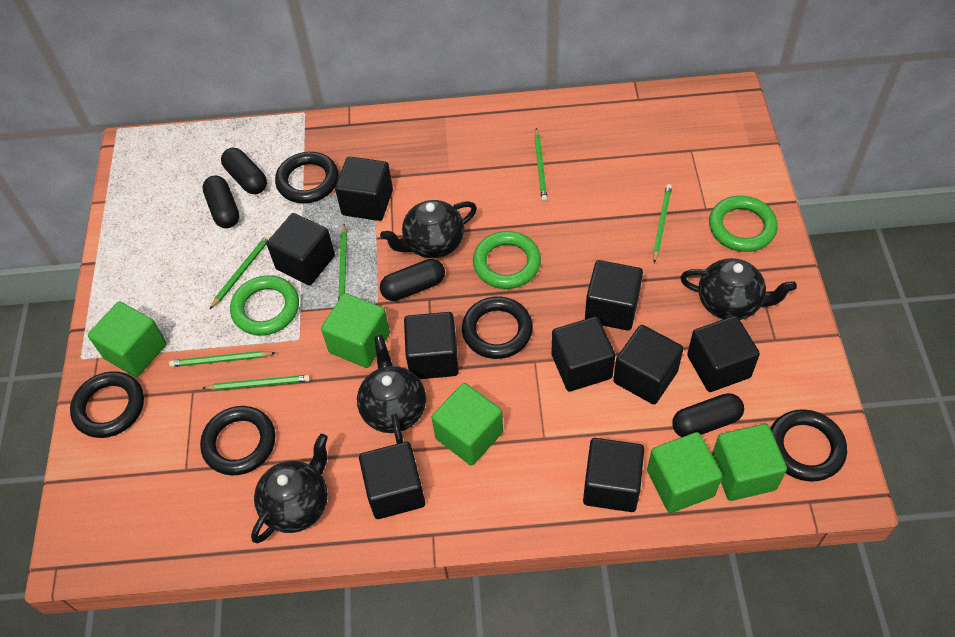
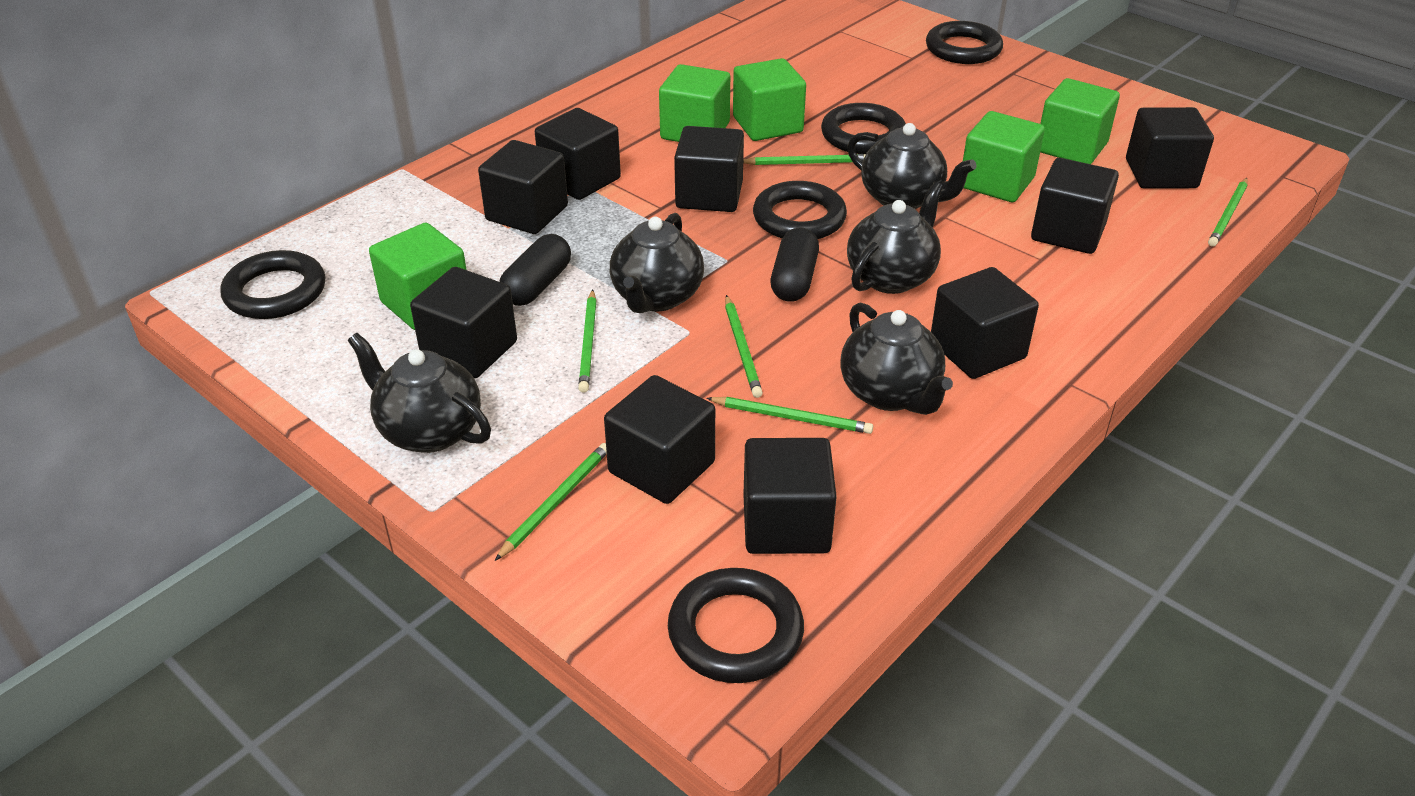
black capsule: [202,176,239,228] [221,148,267,194] [380,259,445,301] [672,393,744,437] = 4 -> [500,234,571,306] [771,227,819,302] = 2
black teapot: [251,434,328,543] [357,335,426,444] [380,200,477,258] [680,258,797,320] = 4 -> [348,333,491,453] [610,213,704,313] [840,302,953,415] [847,123,977,209] [847,182,943,294] = 5
green ring: [230,275,299,336] [473,231,541,289] [709,196,778,252] = 3 -> none = 0

